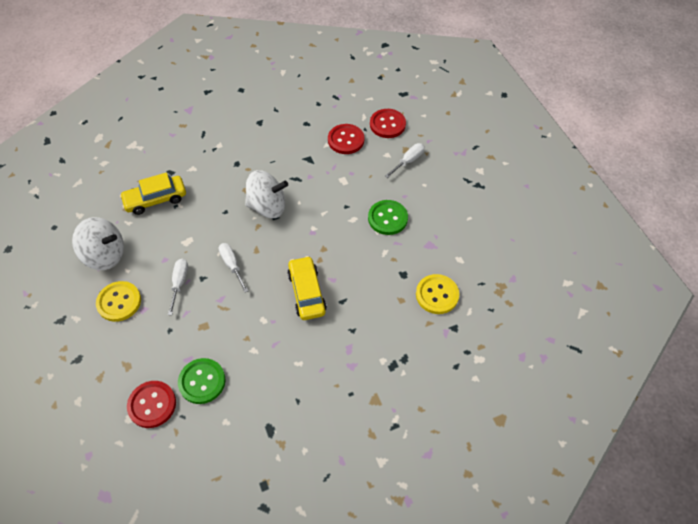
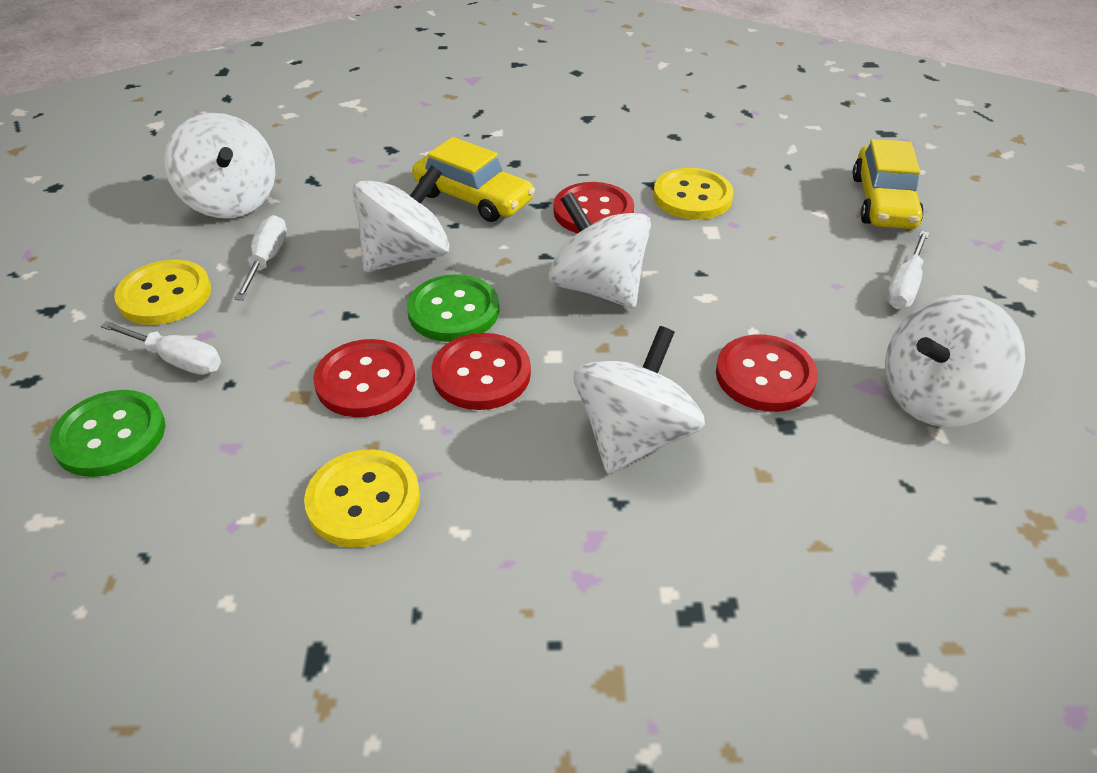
red button: [127,381,176,428] [328,124,364,154] [370,109,406,138] = 3 -> [313,339,415,417] [432,333,531,410] [554,182,634,233] [716,334,818,412] = 4
white spinning top: [72,217,124,270] [245,170,288,218] = 2 -> [164,113,275,218] [353,165,449,272] [548,192,651,308] [574,326,705,474] [885,295,1025,427] = 5
yellow button: [96,281,141,322] [416,274,459,314] = 2 -> [114,260,211,325] [304,450,420,548] [653,168,733,220] = 3

